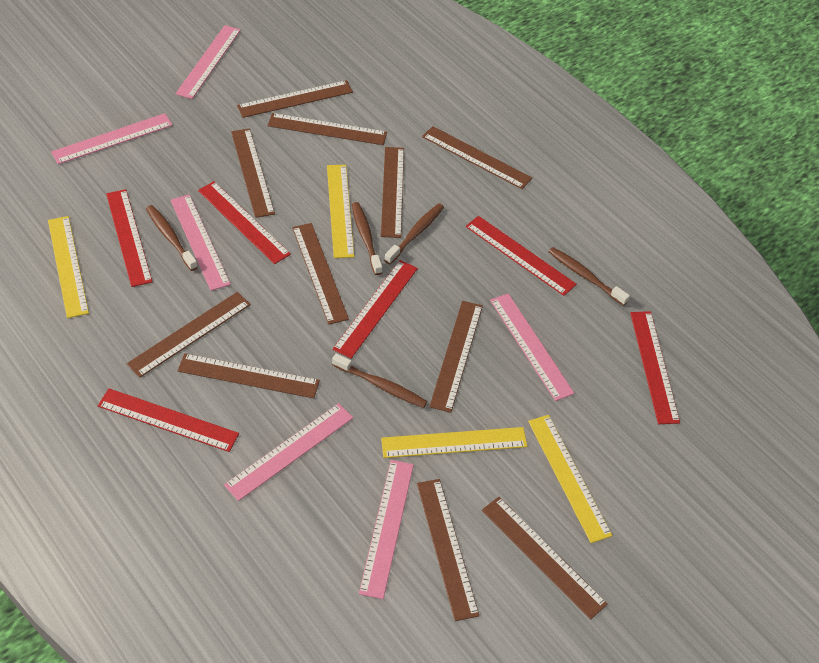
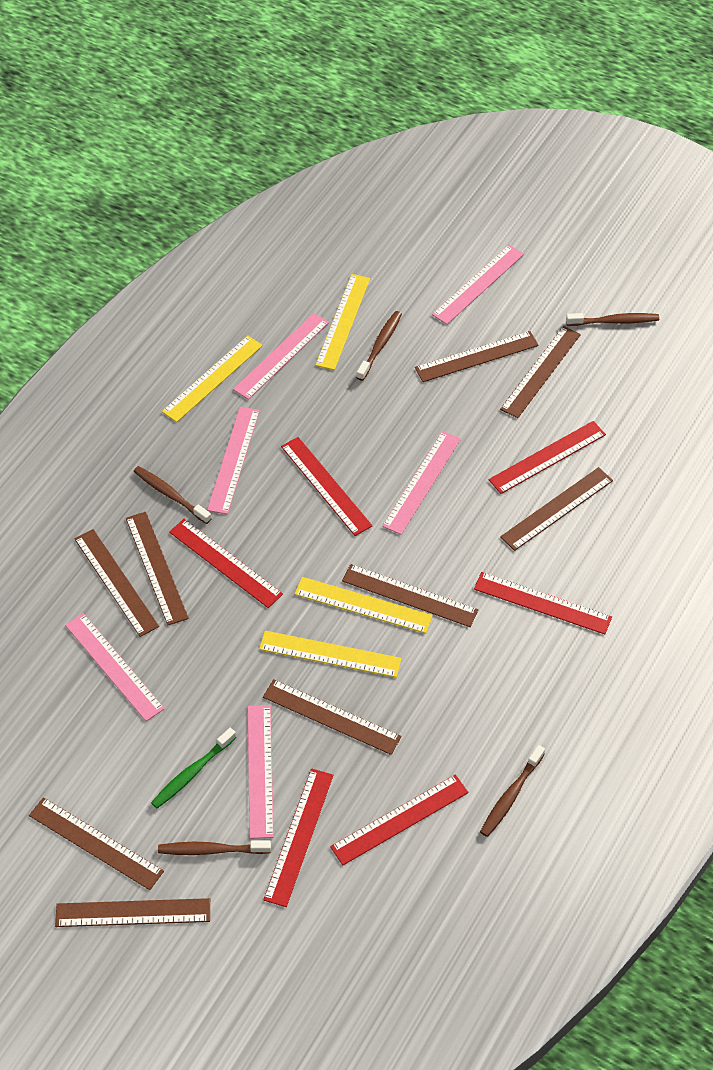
brown ruler: [127,292,251,378] [178,353,320,398] [231,128,275,218] [237,80,353,118] [267,113,387,145] [292,223,349,325] [381,147,404,238] [417,479,479,621] [422,126,532,189] [429,301,483,413] [482,497,608,620] = 11 -> [29,797,164,890] [55,898,210,927] [74,529,159,637] [126,512,189,625] [263,679,401,755] [342,564,478,627] [415,331,539,382] [500,326,581,418] [500,467,613,551] = 9
green toothbrush: none = 0 -> [151,728,236,808] = 1

